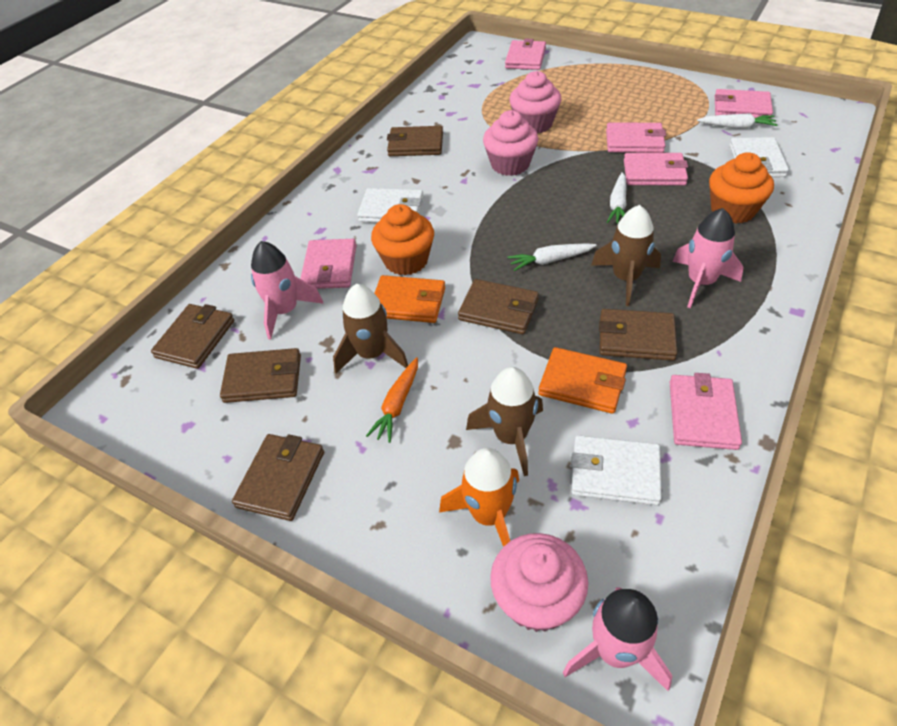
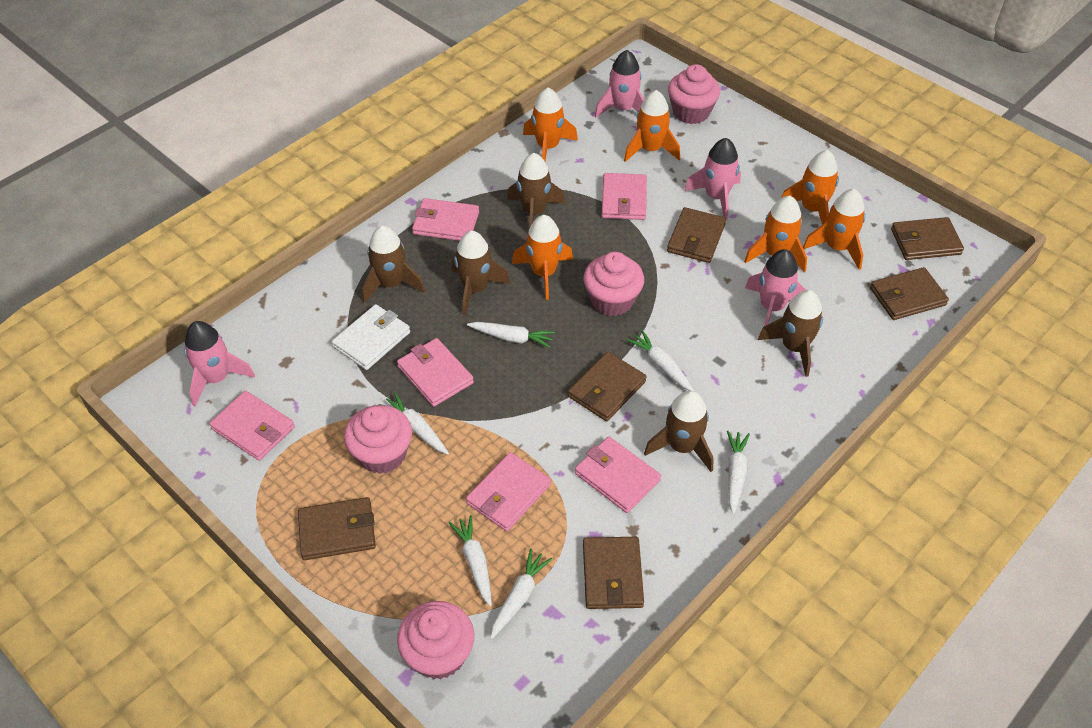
brown rocket: [333,284,408,374] [466,367,543,476] [591,205,661,306] = 3 -> [362,226,425,303] [452,231,510,315] [507,153,565,228] [644,390,714,472] [758,290,823,377] = 5
orange carrot: [366,357,418,443] = 1 -> none = 0
orange cupcake: [371,204,434,275] [709,152,774,224] = 2 -> none = 0
orange rocket: [439,448,519,547] = 1 -> [512,215,573,300] [523,88,578,161] [624,90,680,162] [744,196,807,272] [781,150,839,225] [803,189,865,270] = 6
orange wallet: [374,275,445,323] [538,347,627,414] = 2 -> none = 0
pink cupcake: [483,110,538,176] [490,533,588,632] [510,71,561,134] = 3 -> [344,405,412,474] [397,601,474,680] [584,252,644,316] [668,64,720,124] = 4
pink rocket: [251,241,324,340] [563,587,672,691] [672,208,744,308] = 3 -> [184,321,255,406] [594,50,644,118] [684,138,741,220] [745,249,806,326] = 4
white carrot: [508,243,597,271] [607,172,627,224] [697,113,777,129] = 3 -> [378,392,449,454] [449,515,492,606] [467,322,555,348] [490,549,552,639] [627,330,694,391] [727,431,750,514] = 6
white wallet: [357,188,424,223] [571,435,662,505] [729,137,789,177] = 3 -> [332,304,410,370] = 1

